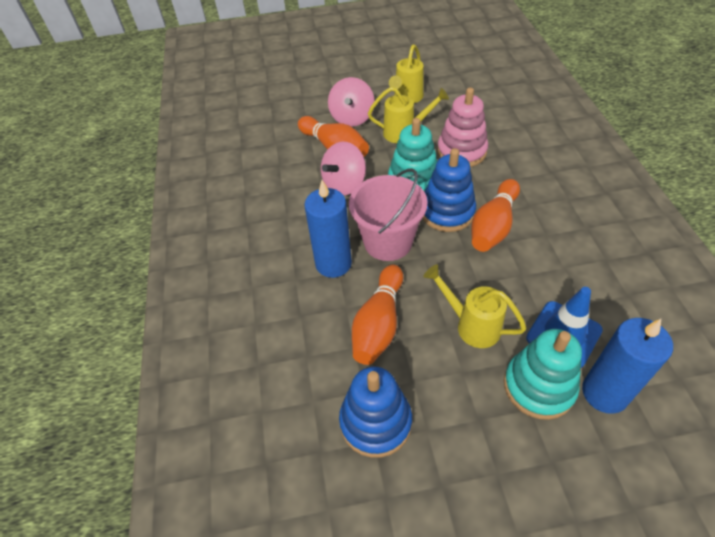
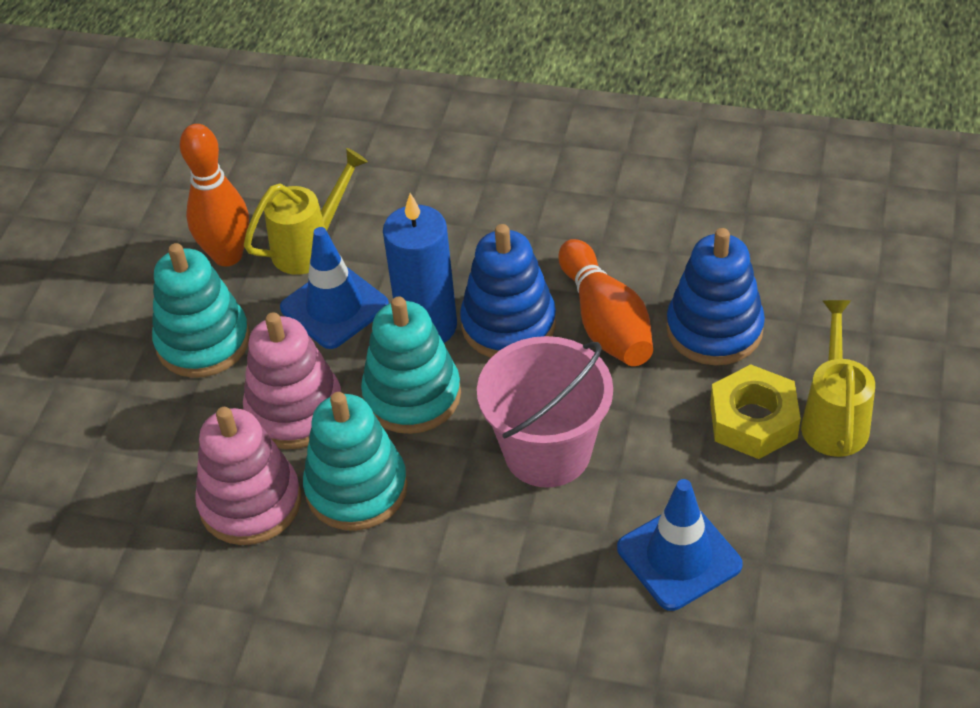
blue candle: [305,180,352,278] [582,318,673,414] = 2 -> [383,193,457,343] = 1
blue traffic cone: [526,287,603,368] = 1 -> [280,227,389,349] [617,479,743,611] = 2
orange bowling pin: [298,116,369,157] [352,265,403,365] [471,179,520,252] = 3 -> [180,124,249,266] [558,239,653,366] = 2
pink spinning top: [321,142,366,196] [328,77,374,127] = 2 -> none = 0
pink stacking toy: [437,88,488,167] = 1 -> [195,407,301,545] [243,312,341,449] = 2
turquoise stacking toy: [388,118,437,192] [504,329,582,420] = 2 -> [152,243,250,378] [303,392,408,531] [361,297,461,434] = 3
yellow nut: none = 0 -> [710,364,801,459] = 1
yellow watering can: [368,87,449,143] [389,44,424,103] [424,264,527,348] = 3 -> [244,148,368,275] [801,300,875,457] = 2

